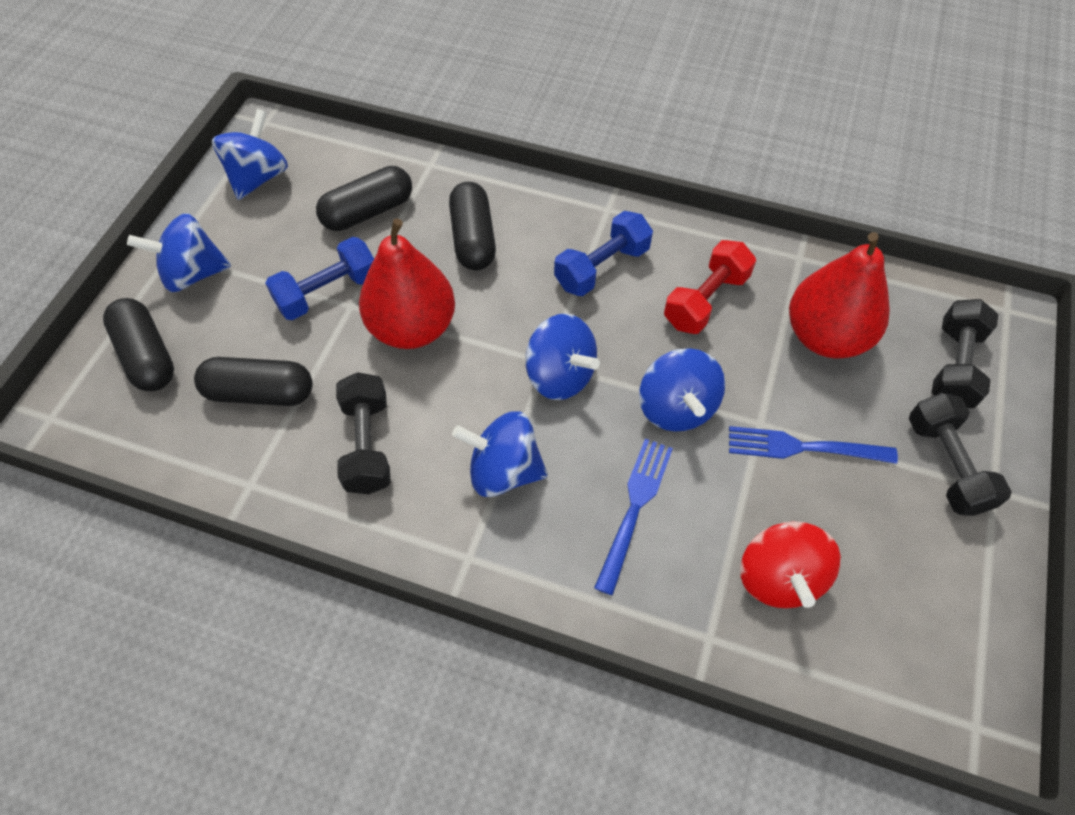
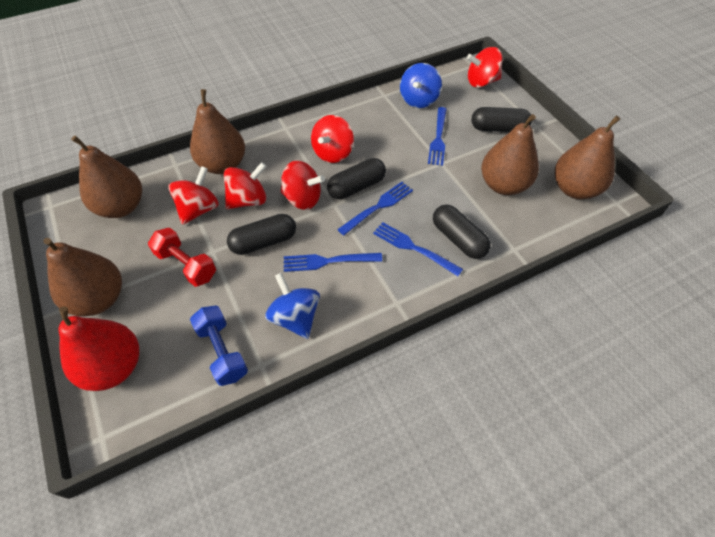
black dumbbell: [336,372,391,494] [909,393,1012,516] [931,299,998,408] = 3 -> none = 0
blue dumbbell: [265,237,374,320] [554,211,653,296] = 2 -> [190,306,248,386] = 1
blue fork: [594,439,673,595] [729,426,898,464] = 2 -> [284,253,382,272] [337,182,413,236] [373,222,463,276] [428,107,447,166] = 4
blue spinning top: [127,213,231,292] [212,109,288,200] [452,411,548,497] [525,313,600,400] [639,348,725,432] = 5 -> [265,272,320,339] [400,63,442,108] = 2
brown pear: none = 0 -> [43,238,122,317] [71,135,142,218] [190,89,245,174] [481,114,539,195] [555,116,620,199] = 5
red pear: [359,218,455,349] [789,232,890,358] = 2 -> [58,306,139,391] = 1
red spinning top: [740,521,841,608] = 1 -> [168,166,219,225] [224,162,267,209] [280,160,325,210] [311,115,354,163] [467,47,503,88] = 5

